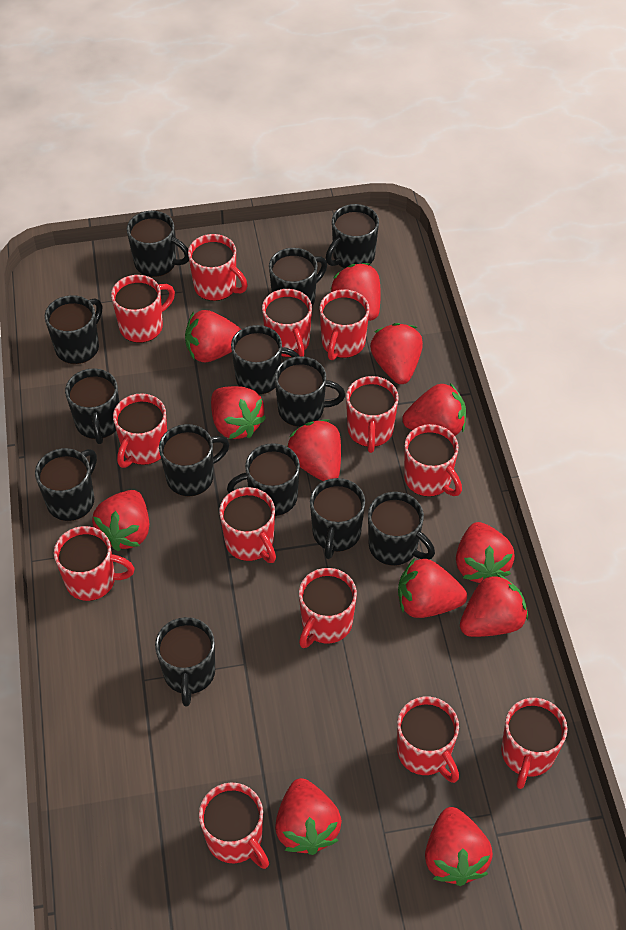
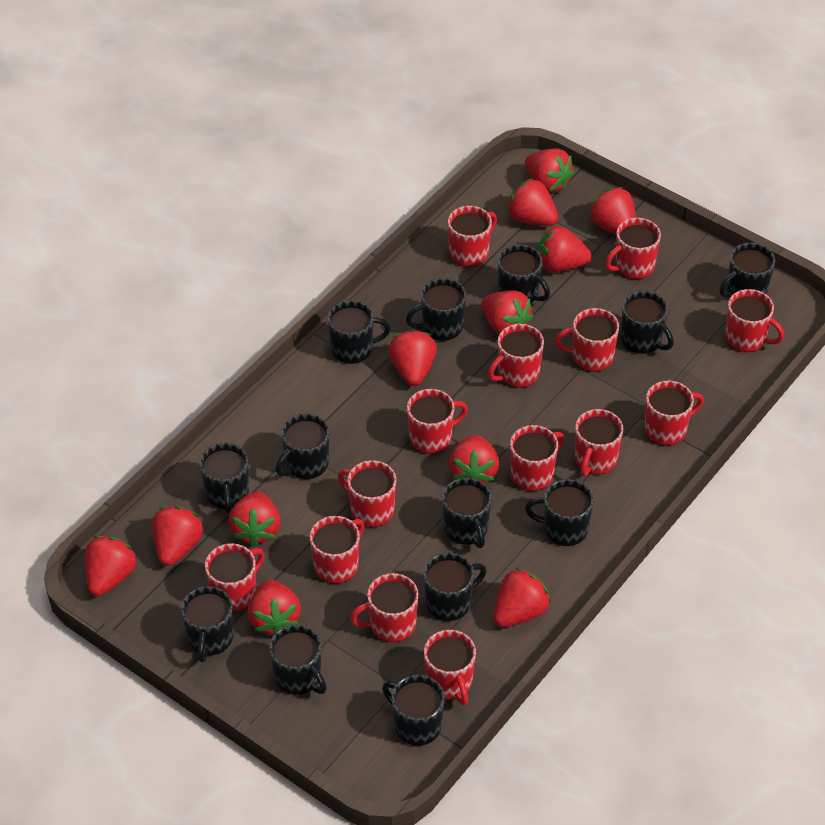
red mug: [54,526,135,601] [111,275,175,343] [113,393,167,468] [188,234,248,301] [199,783,269,869] [219,487,276,563] [262,289,312,357] [299,568,357,648] [320,290,369,361] [346,376,399,453] [397,697,459,783] [404,424,462,497] [501,698,568,789] = 13 -> [205,543,265,612] [310,516,364,584] [338,460,396,527] [350,573,419,642] [407,389,468,454] [424,630,476,705] [448,206,497,267] [488,324,544,388] [510,425,564,491] [555,308,619,372] [575,409,623,477] [605,218,661,279] [644,380,704,446] [725,289,784,352] = 14

